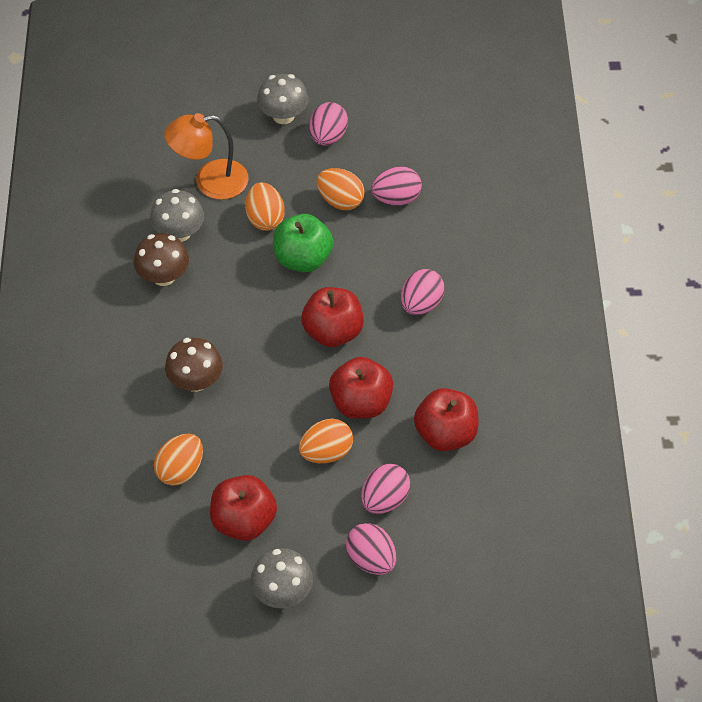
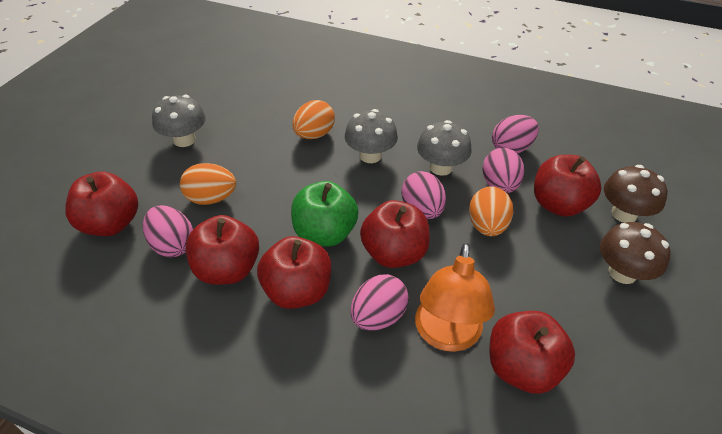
orange egg: [154,434,203,486] [245,182,285,231] [299,419,353,463] [317,168,365,210] = 4 -> [180,163,236,205] [292,100,335,139] [469,187,513,236] = 3
red apple: [210,475,277,541] [301,287,364,347] [329,357,393,419] [414,388,478,451] = 4 -> [65,172,138,236] [186,215,259,285] [257,236,331,309] [360,200,430,268] [489,311,575,394] [534,154,601,217] = 6

